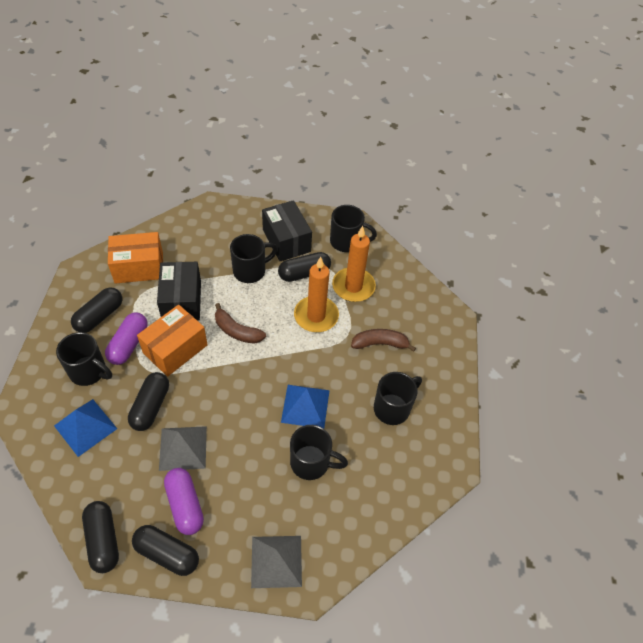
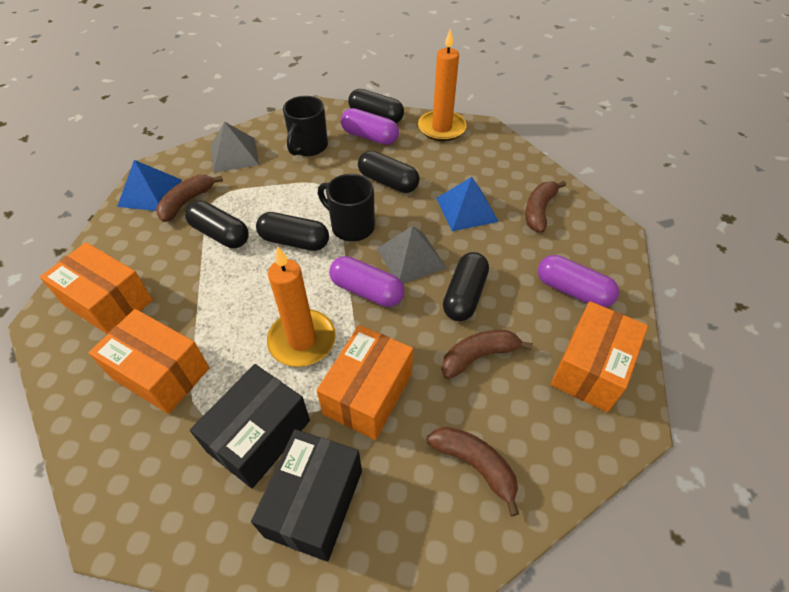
black mug: [56,332,112,386] [230,234,277,283] [290,425,348,480] [330,205,377,252] [374,372,422,425] = 5 -> [283,96,328,156] [318,174,375,242] = 2
brown banana: [215,303,266,344] [351,329,416,352] = 2 -> [156,175,223,222] [427,427,519,516] [441,330,533,379] [525,181,566,233] = 4
orange box: [108,232,163,284] [137,304,207,377] = 2 -> [40,242,153,334] [88,309,209,414] [316,325,413,440] [551,301,648,412] = 4
purple capsule: [105,312,148,365] [164,468,204,535] = 2 -> [329,256,404,307] [341,108,399,145] [538,255,619,307] = 3

